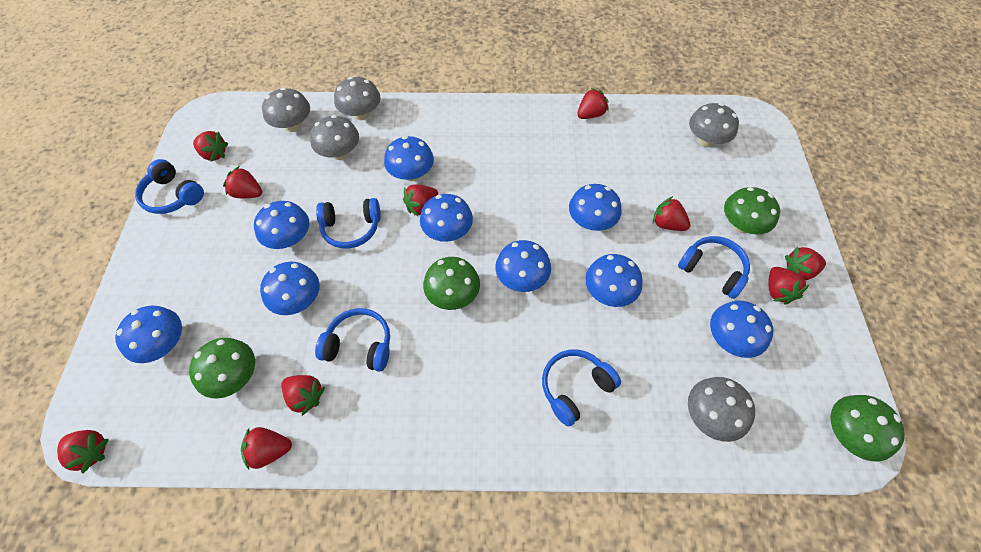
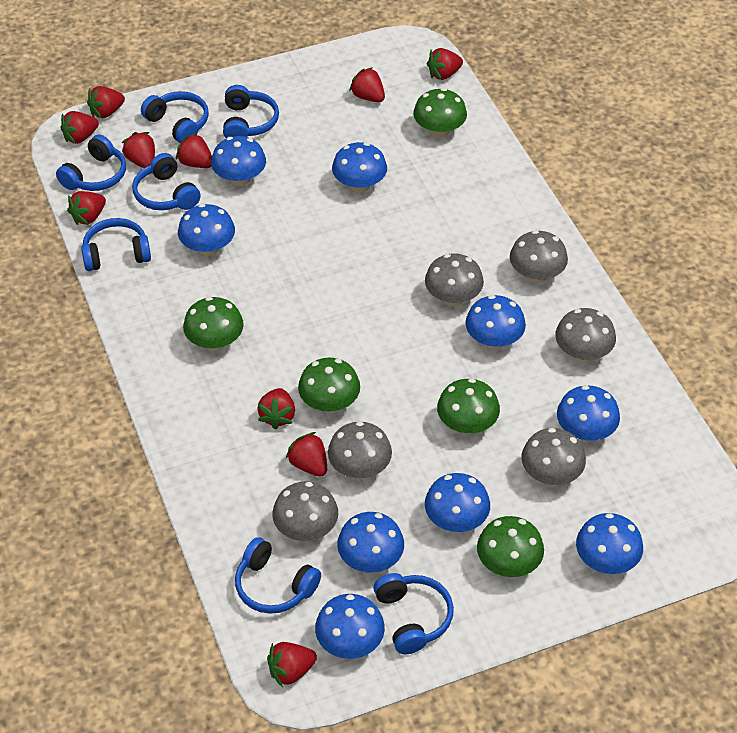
blue headphones: [135,159,204,214] [315,308,390,372] [316,198,381,249] [542,350,621,427] [678,236,750,299] = 5 -> [56,135,126,191] [81,218,151,271] [132,153,201,210] [141,91,209,143] [223,85,279,139] [235,537,321,614] [373,573,454,655] = 7
green mushroom: [189,338,255,399] [423,257,480,310] [724,187,780,234] [830,395,905,461] = 4 -> [183,297,244,351] [298,358,360,413] [413,88,467,138] [437,378,500,434] [477,516,544,577] = 5
grey mushroom: [262,87,310,132] [310,115,359,160] [334,77,380,120] [688,377,755,442] [689,103,739,147] = 5 -> [272,481,338,541] [328,421,392,478] [425,253,484,306] [510,230,568,283] [521,428,586,485] [555,308,616,362] = 6

